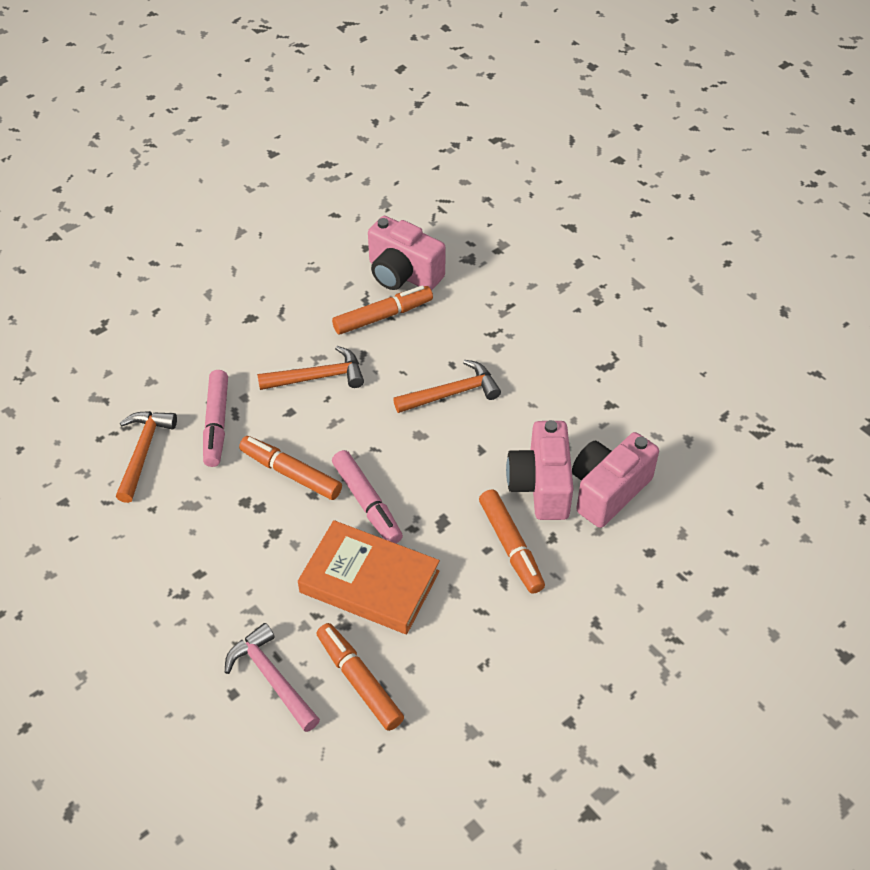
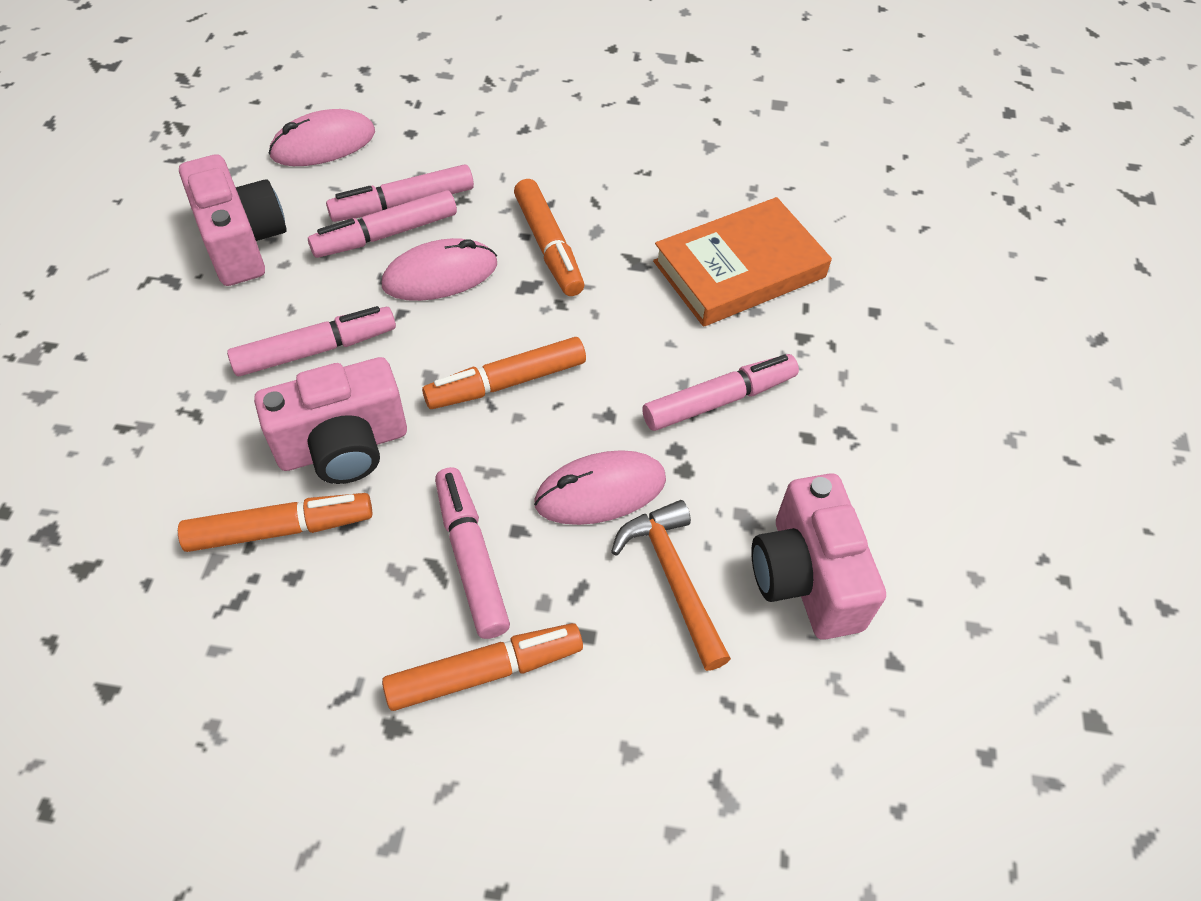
orange hammer: [116,411,177,503] [257,346,364,390] [393,360,501,413] = 3 -> [611,500,731,671] = 1
pink hammer: [225,623,320,732] = 1 -> none = 0
pink marker: [203,370,228,467] [332,450,403,543] = 2 -> [227,306,396,376] [308,190,457,258] [326,164,474,222] [435,467,510,639] [642,354,799,431] = 5
pink mouse: none = 0 -> [269,109,375,166] [382,238,497,301] [534,450,666,525] = 3

